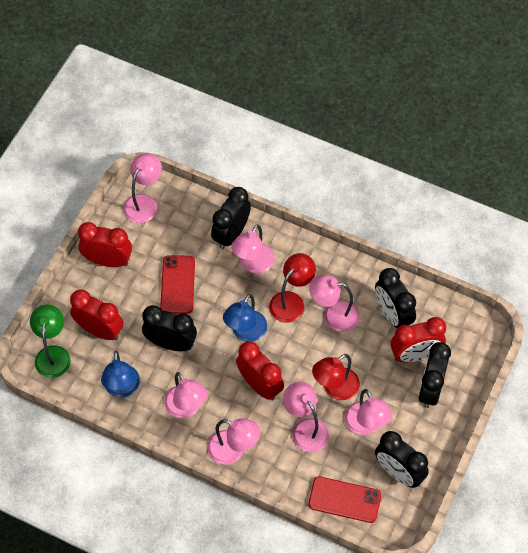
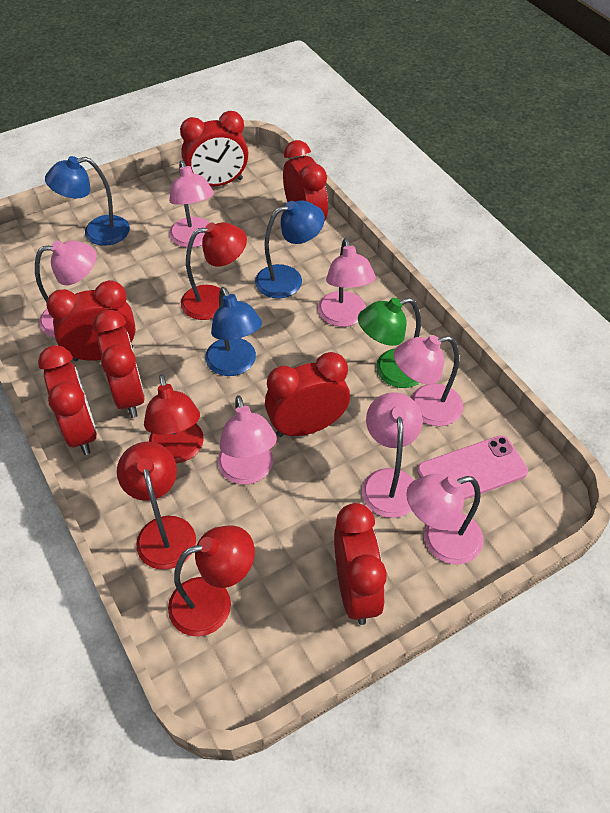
black clock: [142,305,197,351] [211,187,251,249] [375,268,416,328] [375,431,429,488] [418,342,451,408] = 5 -> none = 0
blue lamp: [101,351,140,397] [223,294,267,342] = 2 -> [45,156,130,246] [205,287,262,376] [255,200,325,298] = 3
pink phone: none = 0 -> [417,435,528,500] = 1
red clock: [70,289,123,340] [78,222,132,267] [236,341,284,400] [390,317,446,363] = 4 -> [38,345,97,455] [46,280,136,361] [93,309,145,418] [180,111,248,186] [265,352,350,437] [283,140,328,236] [334,503,387,625] = 7
red lamp: [269,253,316,322] [312,354,360,400] = 2 -> [117,442,196,570] [144,374,204,463] [168,525,255,636] [181,222,247,320] = 4
red phone: [160,255,195,314] [308,476,381,523] = 2 -> none = 0

